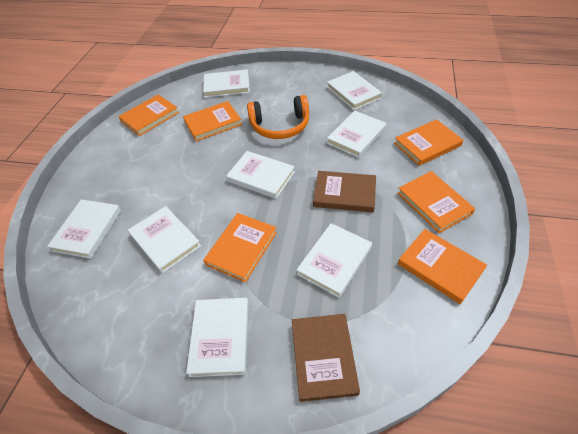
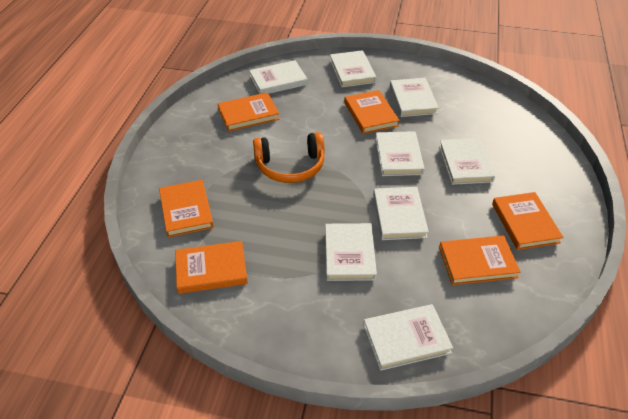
brown book: [292,314,360,402] [313,171,376,213] = 2 -> none = 0

